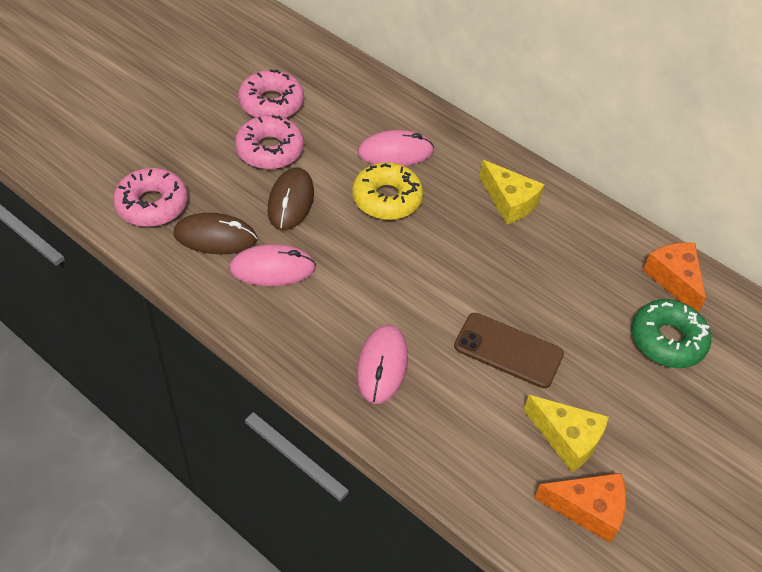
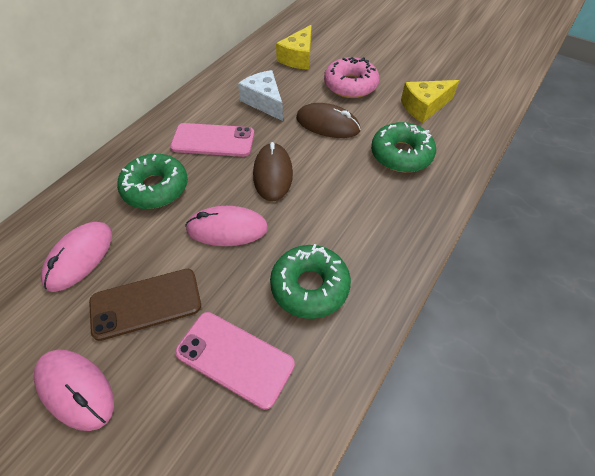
green donut: [631,299,711,368] = 1 -> [117,154,188,209] [270,244,351,319] [371,122,436,172] = 3
orange cheese: [534,473,626,543] [643,242,706,312] = 2 -> none = 0
pink donut: [113,168,188,227] [235,115,304,169] [238,69,304,118] = 3 -> [324,57,379,98] = 1
pink phone: none = 0 -> [170,123,254,157] [175,312,295,410] = 2
white cheese: none = 0 -> [238,70,283,121] = 1
yellow donut: [352,162,423,220] = 1 -> none = 0

